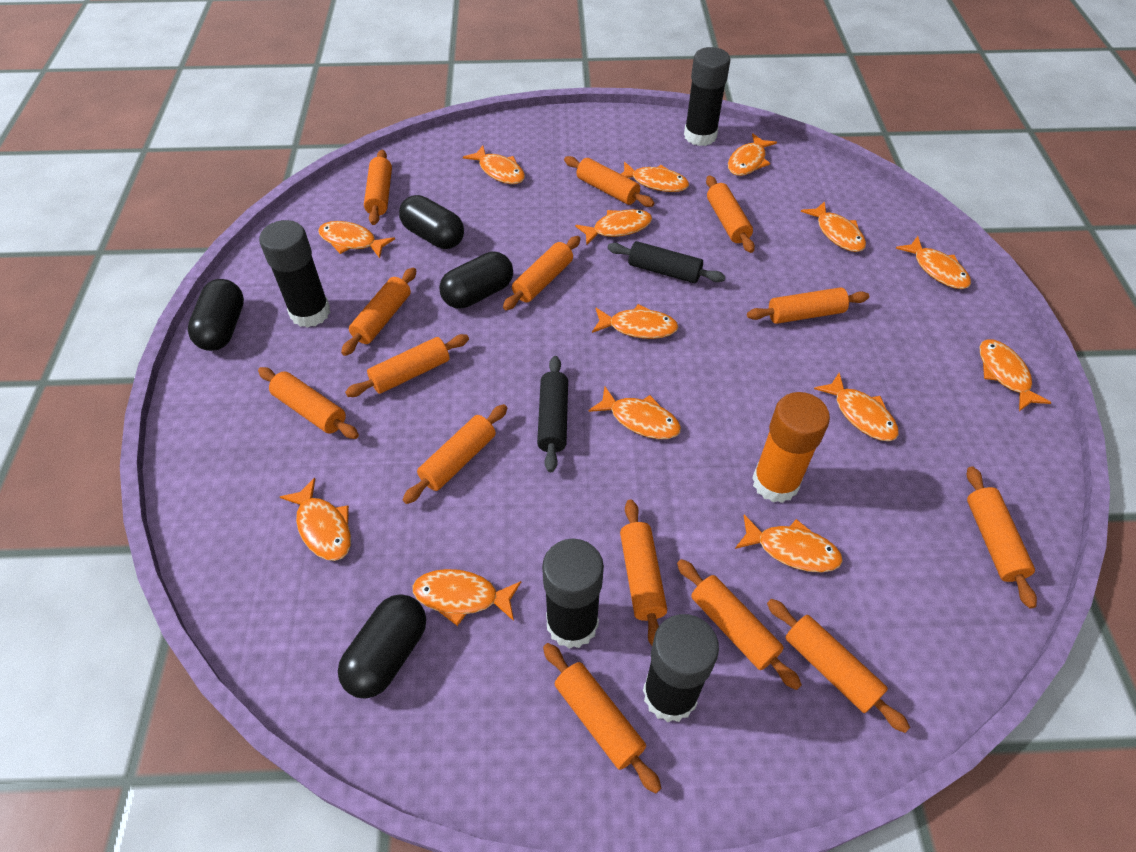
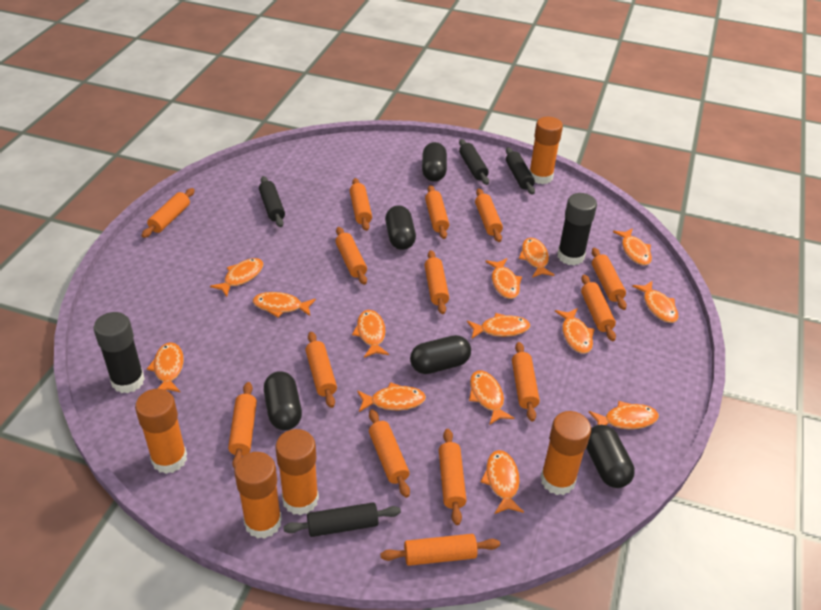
black capsule: [188,279,244,351] [338,595,426,699] [399,195,464,249] [439,251,513,309] = 4 -> [264,371,302,430] [385,205,416,250] [410,335,471,374] [422,142,447,182] [586,425,635,488] = 5
black glue stick: [259,220,330,328] [542,539,604,649] [643,614,719,722] [684,47,730,146] = 4 -> [93,312,145,394] [557,193,597,265] = 2
black rolling pin: [537,356,568,472] [608,241,725,283] = 2 -> [259,176,285,227] [283,503,401,537] [459,139,489,185] [506,147,535,195] = 4
orange glue stick: [752,392,830,503] = 1 -> [135,389,187,474] [234,452,282,539] [275,429,319,515] [529,117,563,184] [540,411,591,495] = 5

